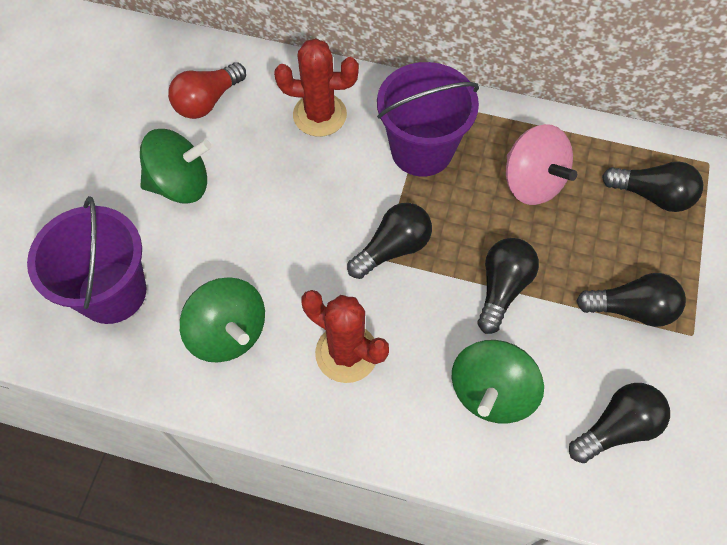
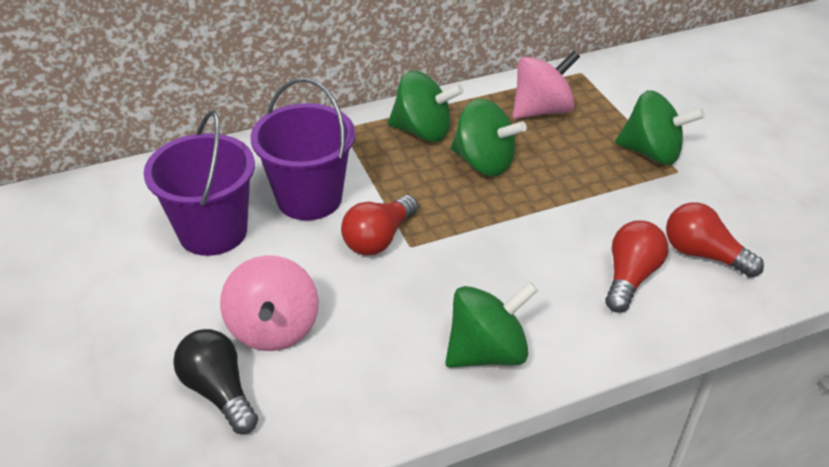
black light bulb: [347,203,432,279] [478,238,539,334] [569,383,670,463] [576,273,686,327] [602,161,703,212] = 5 -> [173,329,258,434] = 1
green spinning top: [140,129,212,204] [180,277,265,363] [452,340,544,424] = 3 -> [388,71,464,142] [445,281,538,368] [451,99,527,176] [615,90,705,165] = 4
pink spinning top: [506,124,577,205] = 1 -> [220,255,319,351] [513,50,580,119] = 2
red cactus: [274,38,359,137] [301,290,389,383] = 2 -> none = 0
red light bulb: [168,62,246,119] = 1 -> [341,195,418,255] [605,220,668,313] [666,202,764,278] = 3

